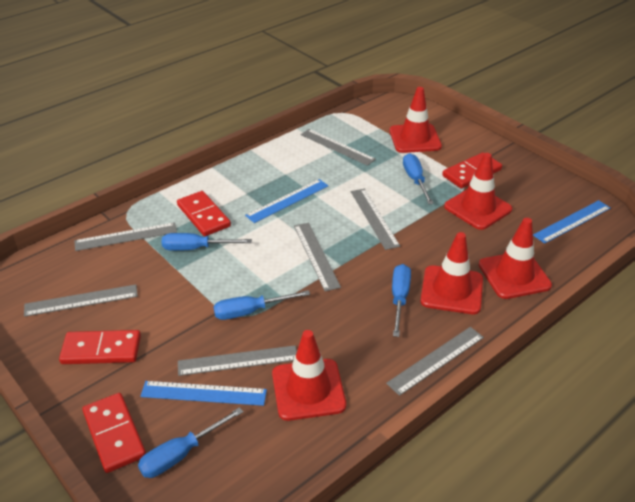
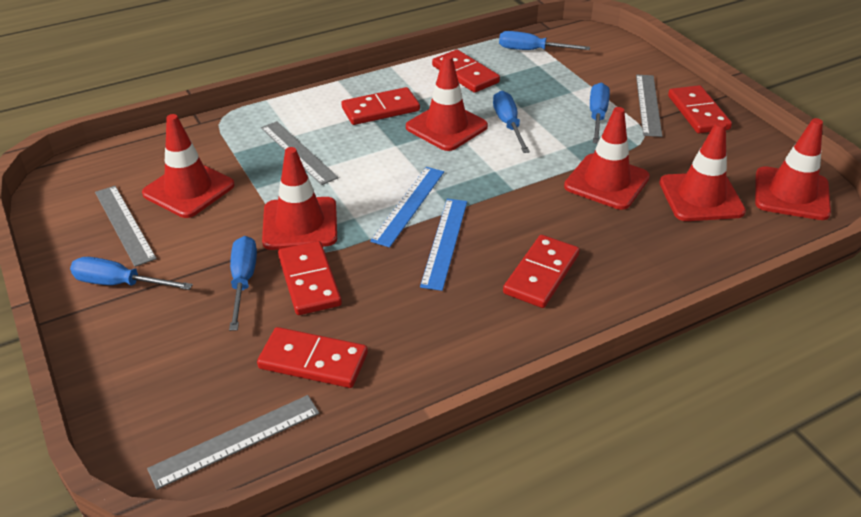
blue ruler: [140,381,267,406] [245,179,328,223] [533,200,611,244] = 3 -> [370,167,444,248] [420,199,467,291] = 2
grey ruler: [24,284,138,317] [74,222,177,251] [178,345,297,376] [294,223,341,291] [301,129,376,166] [351,189,400,250] [386,327,484,396] = 7 -> [95,186,157,267] [147,395,320,490] [261,121,339,185] [636,75,662,137] = 4
red domino: [59,330,141,364] [82,393,146,473] [177,191,231,236] [442,152,502,189] = 4 -> [257,327,368,388] [278,241,342,315] [341,87,420,125] [432,50,500,93] [503,235,580,308] [668,85,732,133] = 6
red traffic cone: [272,330,346,421] [389,87,442,153] [420,232,483,314] [444,153,512,230] [479,218,552,299] = 5 -> [142,114,235,218] [262,147,337,250] [406,55,488,151] [564,107,650,210] [659,121,746,221] [755,118,831,220] = 6

